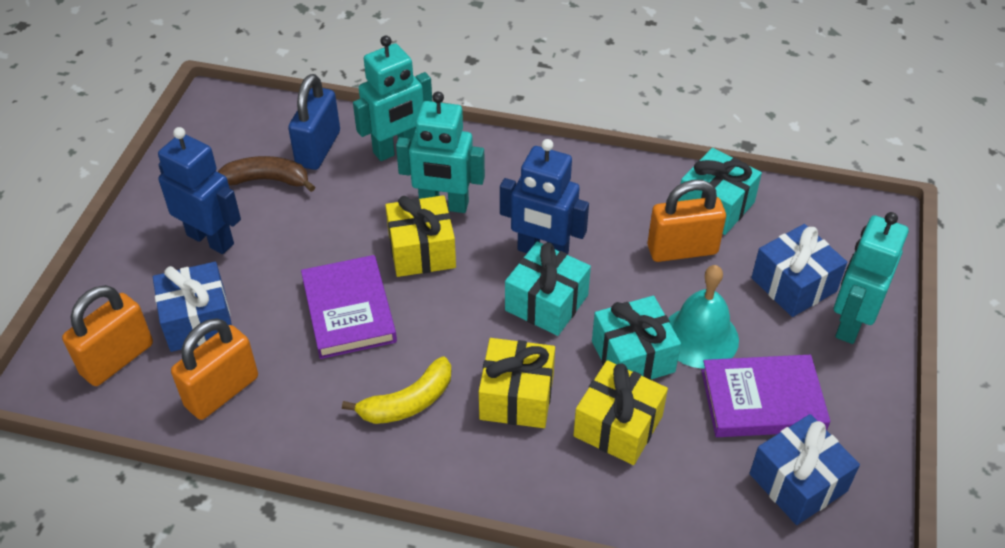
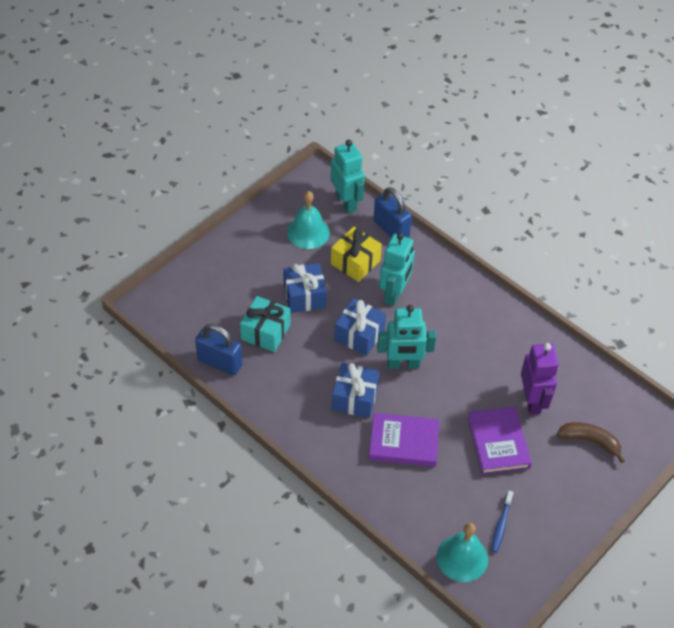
blue padlock: [288,74,340,170] = 1 -> [195,324,243,376] [373,187,412,238] = 2
blue robot: [158,127,241,254] [500,139,589,254] = 2 -> none = 0
blue toothbrush: none = 0 -> [491,491,514,553] = 1
orange padlock: [62,285,153,386] [171,318,258,420] [648,180,726,262] = 3 -> none = 0
purple robot: none = 0 -> [521,343,559,415] = 1
turquoise bell: [668,265,739,368] = 1 -> [287,191,330,249] [437,523,488,582] = 2
turquoise gift: [505,241,591,336] [592,296,681,380] [678,148,762,235] = 3 -> [240,296,291,352] = 1
yellow banana: [342,357,451,424] = 1 -> none = 0
yellow gift: [385,195,456,277] [479,338,555,428] [573,360,668,465] = 3 -> [331,226,382,282] = 1

